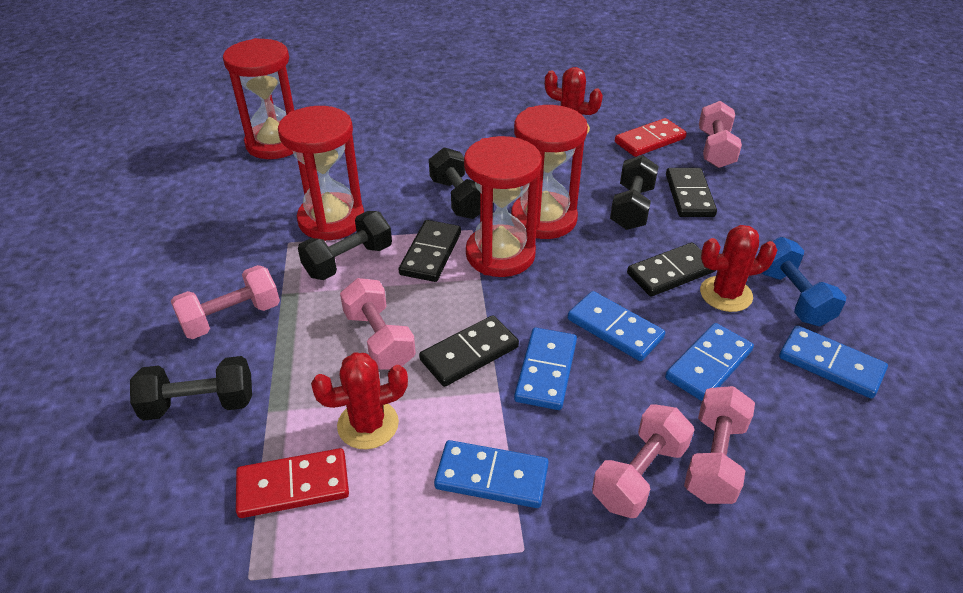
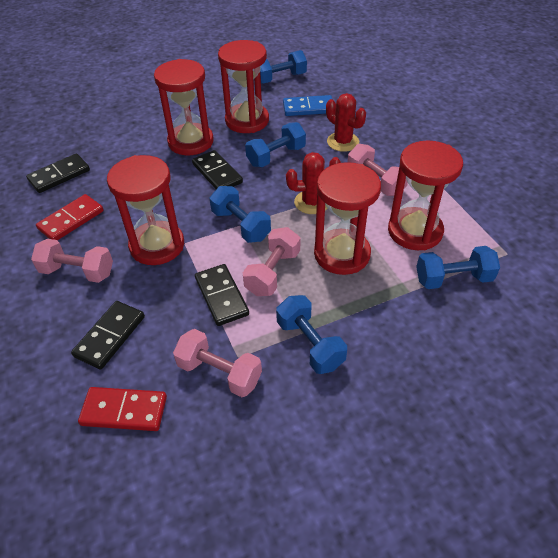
black dumbbell: [130,356,252,421] [298,211,392,280] [429,147,480,219] [610,155,659,230] = 4 -> none = 0
blue domino: [434,440,549,508] [514,328,577,410] [568,291,665,361] [665,323,754,401] [779,325,888,399] = 5 -> [283,95,332,116] = 1
blue dumbbell: [762,237,846,327] = 1 -> [210,186,271,243] [245,122,306,167] [260,50,307,84] [276,295,347,374] [416,246,500,289] = 5
pink dumbbell: [171,265,280,339] [340,278,416,370] [592,405,695,518] [684,386,755,504] [699,101,742,168] = 5 -> [31,239,113,283] [173,329,262,397] [243,227,300,296] [348,144,408,196] = 4
red cactus: [311,352,408,449] [545,67,603,134] [700,225,777,312] = 3 -> [286,152,341,214] [326,93,366,152] = 2
red hourglass: [223,38,294,159] [278,106,364,241] [464,136,542,277] [511,105,588,239] = 4 -> [107,155,184,265] [154,59,214,155] [218,40,269,133] [314,162,381,275] [388,141,463,250] = 5

